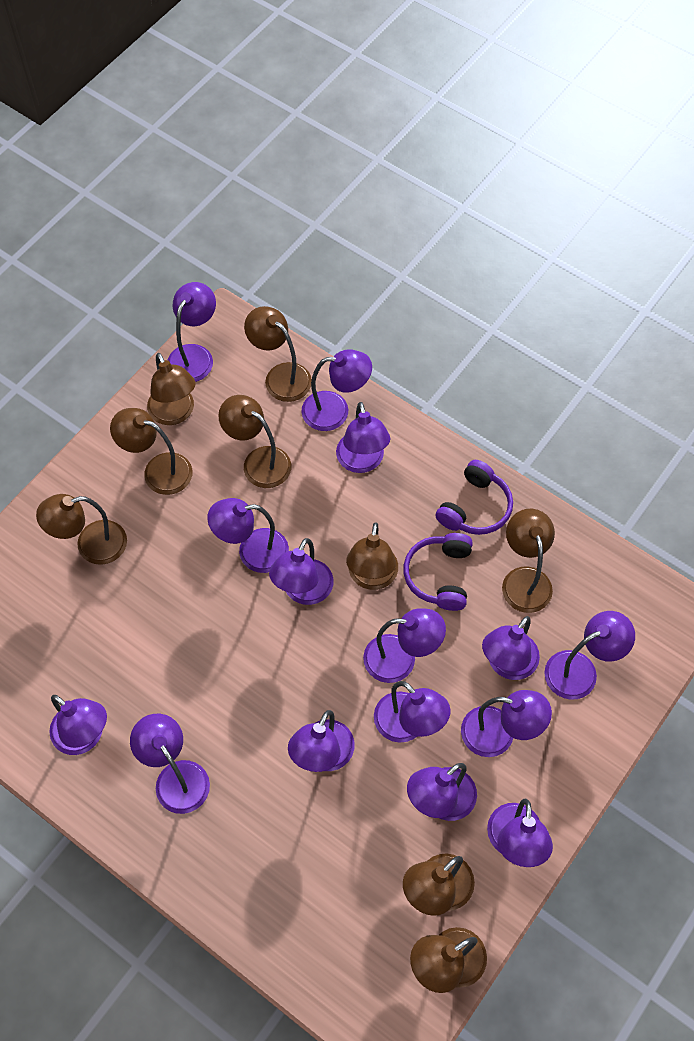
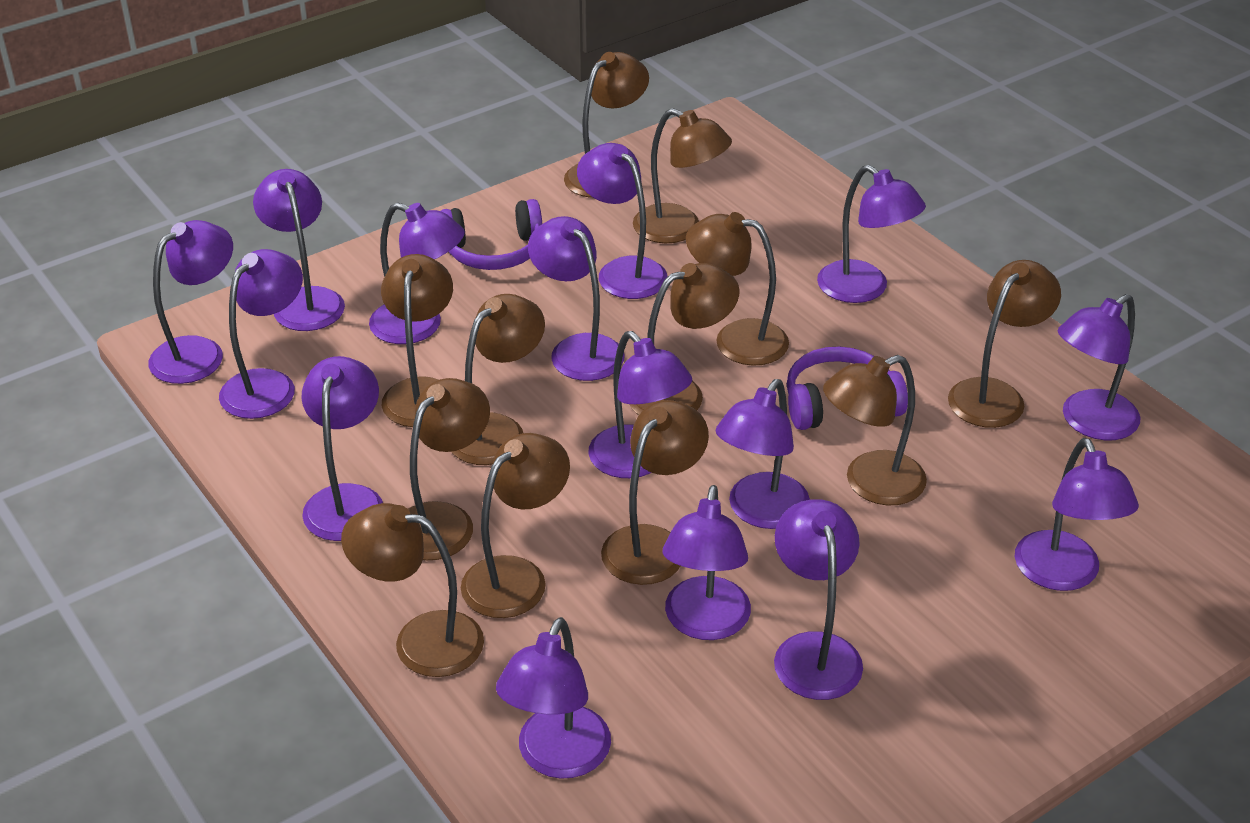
brown lamp: [36,494,127,565] [110,408,192,495] [147,353,195,425] [218,395,291,488] [244,306,312,402] [346,523,398,590] [403,853,475,916] [410,927,487,993] [502,509,555,613] = 9 -> [341,503,484,677] [381,254,453,427] [408,378,490,560] [451,294,545,465] [461,433,570,618] [564,52,649,198] [601,400,709,585] [629,263,739,415] [633,108,732,243] [686,212,789,366] [823,355,927,505] [948,260,1061,428] = 12

